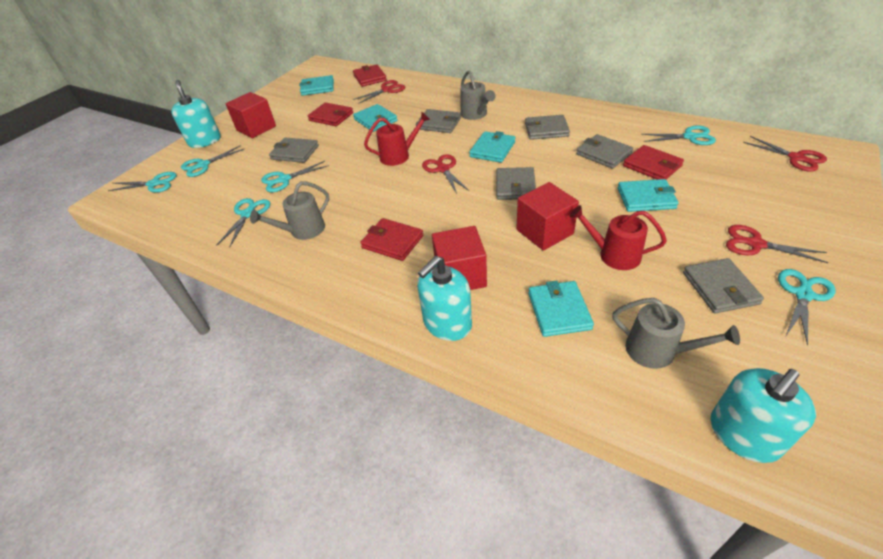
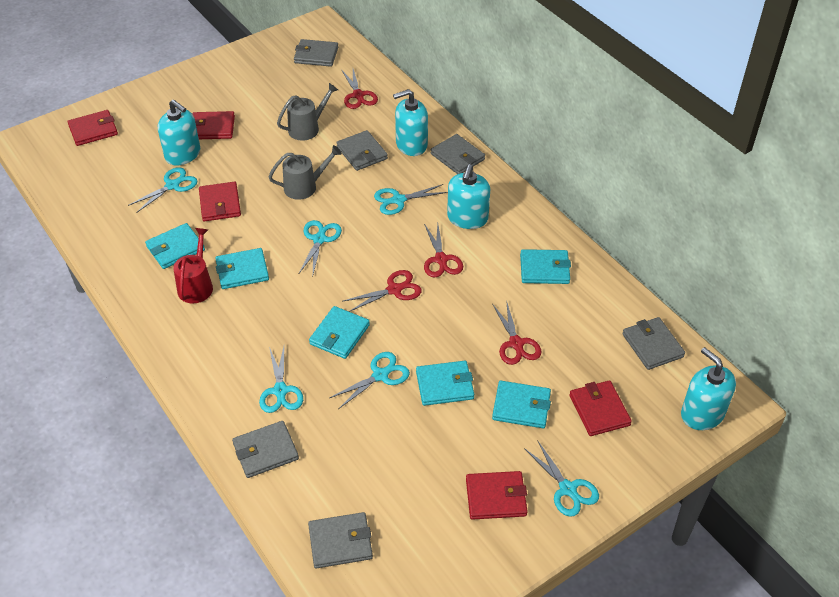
grey watering can: [250,181,329,240] [460,70,496,120] [612,298,740,369] = 3 -> [269,145,342,200] [277,83,338,141] = 2
red cube: [226,92,276,138] [432,226,487,290] [516,182,579,251] = 3 -> none = 0
red wallet: [308,102,353,126] [353,64,387,87] [360,218,423,261] [623,145,684,180] = 4 -> [67,110,118,146] [192,111,235,139] [199,181,241,221] [466,471,528,520] [570,381,632,436] = 5
red watering can: [364,112,430,166] [570,205,667,270] = 2 -> [173,228,213,303] = 1
turquoise soap dispenser: [171,80,221,148] [417,256,472,341] [710,368,816,463] = 3 -> [158,100,200,165] [393,89,428,156] [447,164,490,229] [681,347,736,430] = 4
turquoise wallet: [299,75,334,96] [353,104,398,132] [469,131,515,163] [528,281,594,337] [618,179,679,212] = 5 -> [145,223,205,269] [215,248,269,289] [309,306,370,359] [416,361,474,406] [492,381,551,428] [520,249,571,284] = 6

